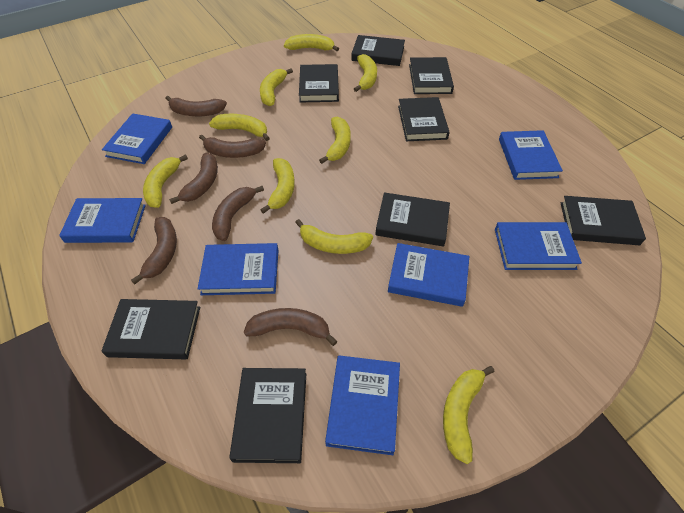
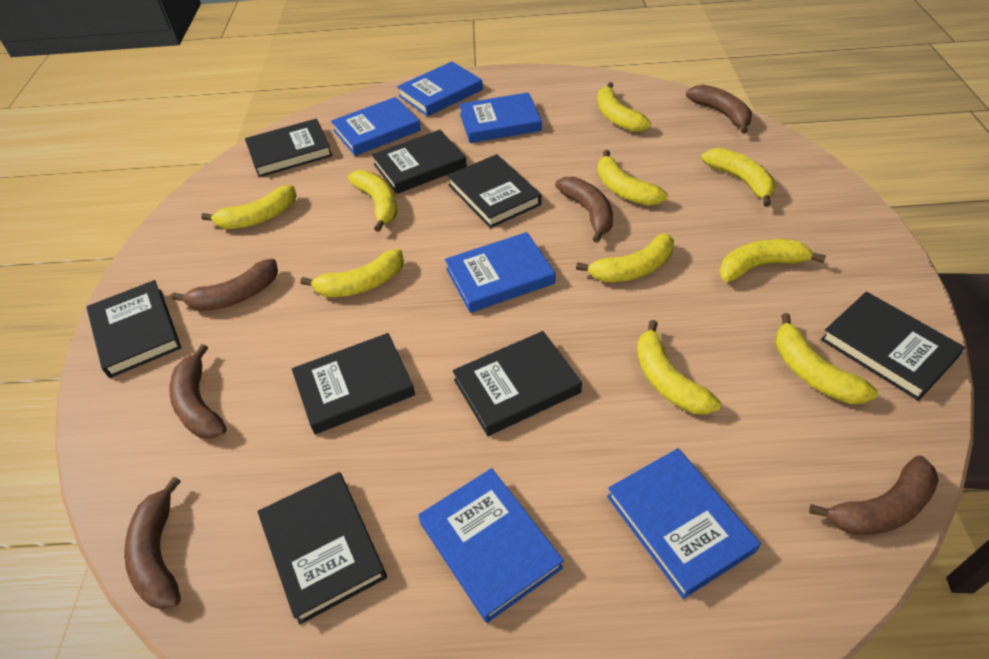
blue book: [59,198,146,243] [102,113,172,164] [198,243,278,295] [325,355,400,455] [388,243,469,307] [495,222,582,270] [499,130,563,180] = 7 -> [331,97,421,156] [397,62,483,116] [418,468,564,623] [445,232,555,313] [459,92,542,143] [607,448,761,599] = 6
yellow banana: [143,155,188,208] [209,114,270,141] [260,68,293,106] [261,158,295,214] [284,34,339,51] [295,219,373,254] [319,117,351,164] [354,54,377,92] [443,366,494,464] = 9 -> [201,185,296,229] [301,249,404,297] [348,170,398,232] [576,233,674,282] [597,82,651,132] [597,150,668,206] [637,320,721,415] [701,148,776,207] [719,239,826,282] [775,313,878,404] = 10

